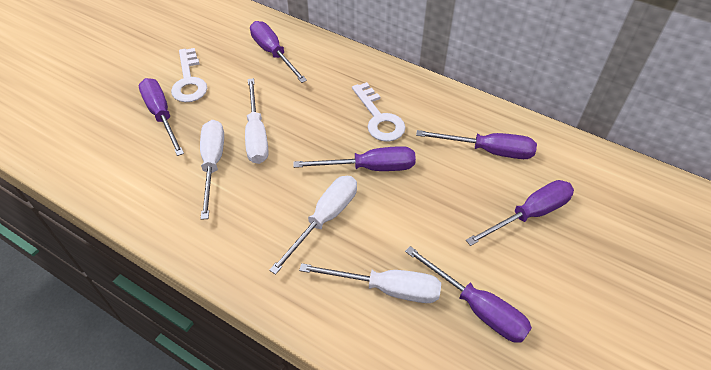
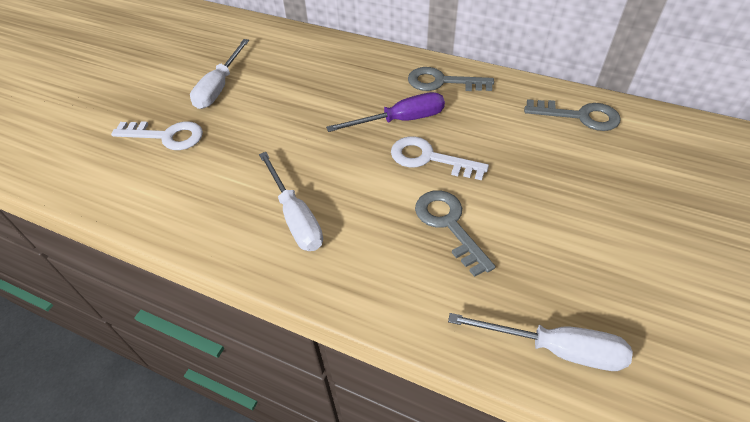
grey key: none = 0 -> [408,67,494,91] [415,190,495,277] [524,99,621,131] = 3
purple screwdriver: [139,78,184,156] [250,21,307,83] [293,146,416,171] [405,246,532,343] [416,130,537,159] [466,180,574,246] = 6 -> [326,92,445,132] = 1
white screwdriver: [200,120,224,220] [245,78,268,164] [269,176,357,275] [299,263,441,303] = 4 -> [190,39,249,109] [259,152,323,251] [448,313,633,371] = 3

